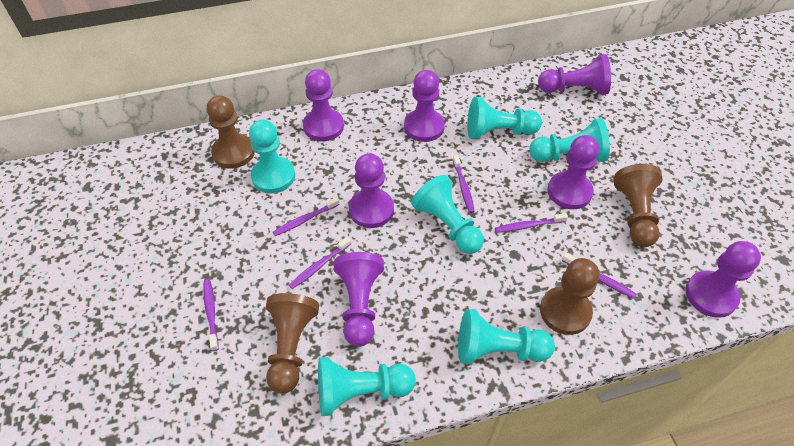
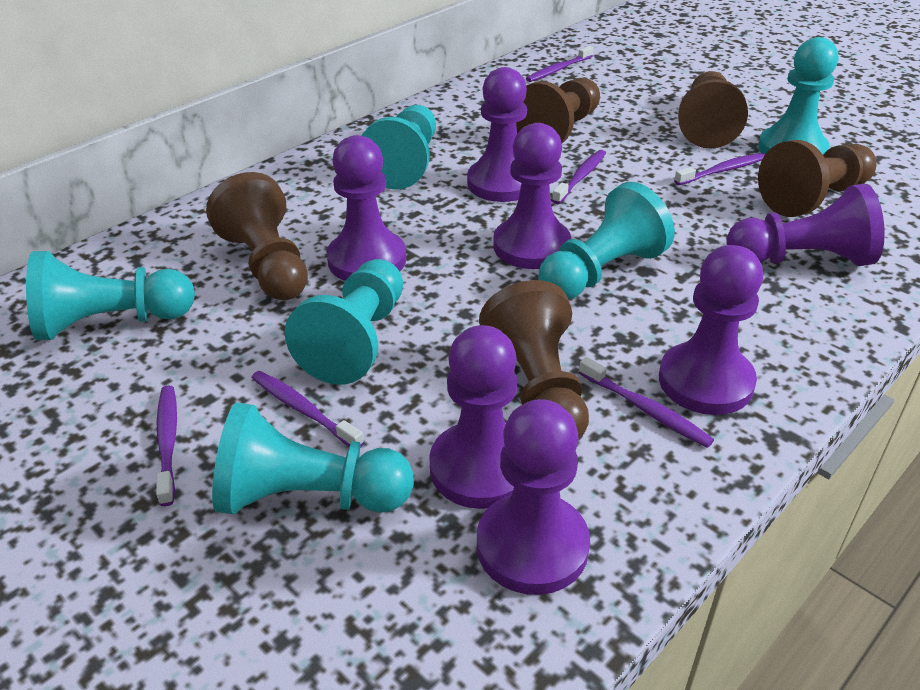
brown pawn: [207,95,255,169] [266,293,319,394] [540,258,600,335] [614,164,663,247] = 4 -> [206,172,308,300] [479,280,589,439] [516,78,600,143] [678,71,748,149] [758,140,876,217] = 5

